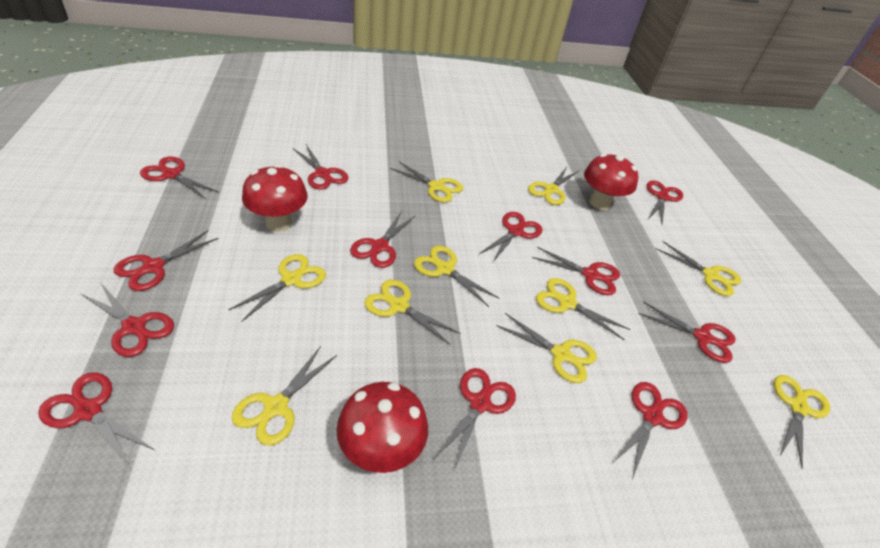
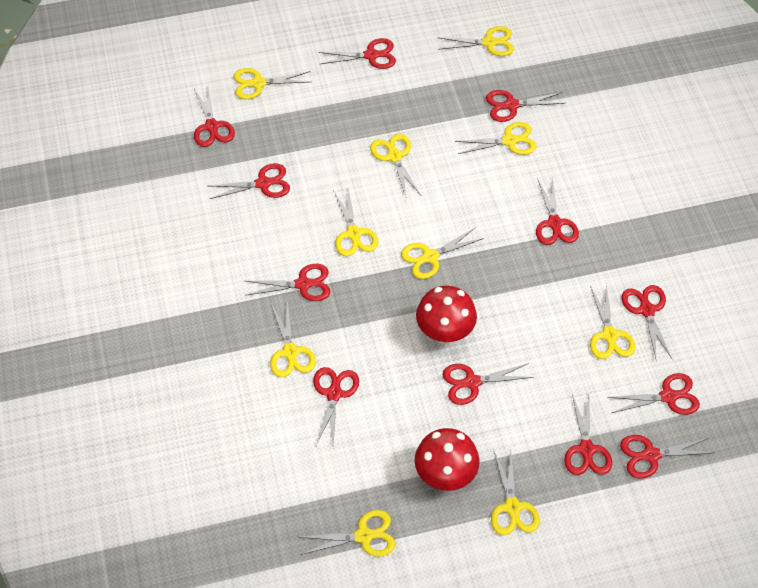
red mushroom: [242,164,308,232] [337,382,428,473] [584,154,638,210] = 3 -> [415,428,480,491] [416,286,477,344] = 2

